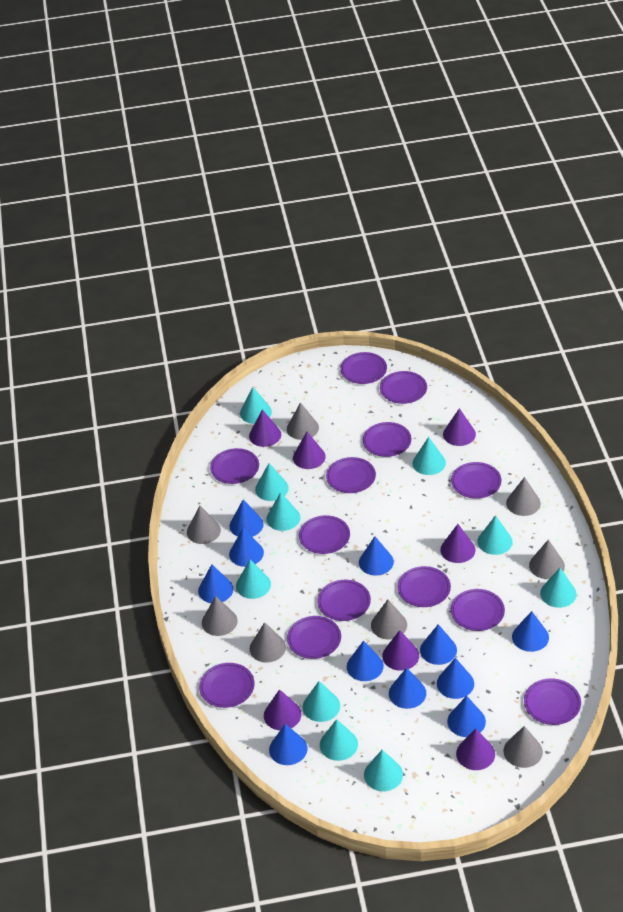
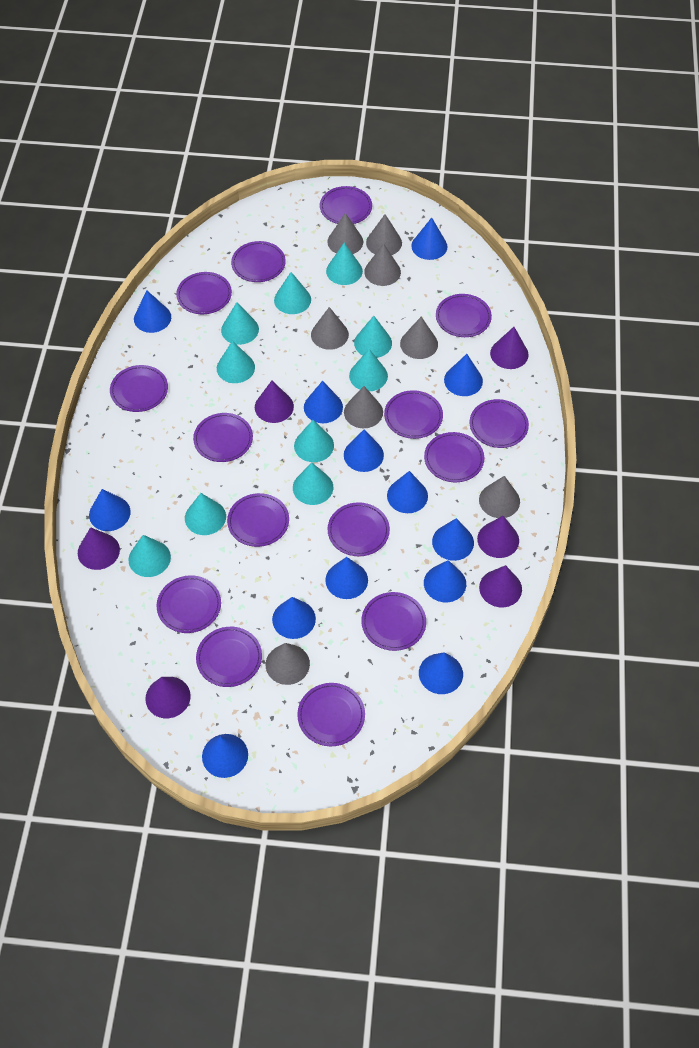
blue cone: [198,564,233,603] [229,528,264,567] [230,499,264,537] [269,724,308,765] [347,641,384,681] [359,536,394,575] [389,668,426,709] [420,624,457,665] [437,658,474,699] [447,696,486,737] [512,611,549,652] = 11 -> [89,489,131,531] [134,291,171,333] [202,734,248,778] [272,597,316,639] [304,381,343,423] [325,557,368,599] [344,429,384,472] [387,471,428,513] [411,217,447,260] [419,653,463,694] [424,560,466,602] [432,518,474,561] [444,354,483,396] = 13
purple cone: [249,409,281,447] [264,689,301,730] [293,432,326,469] [382,630,419,671] [440,524,476,563] [443,408,476,446] [456,729,495,770] = 7 -> [78,527,120,570] [145,677,191,718] [255,381,294,423] [477,516,519,558] [479,565,522,607] [490,327,529,369] = 6
purple plate: [199,663,254,708] [210,448,259,484] [287,616,341,659] [299,515,350,554] [317,580,371,621] [326,457,376,493] [340,352,387,384] [363,422,411,457] [380,371,427,404] [397,566,451,607] [451,462,501,499] [451,589,505,631] [524,678,581,725] = 13 -> [110,365,168,412] [157,575,221,633] [176,272,232,314] [193,413,253,462] [196,627,262,687] [227,493,289,547] [231,241,286,282] [297,683,365,746] [320,186,372,224] [328,502,390,556] [361,592,426,651] [384,390,443,439] [424,432,484,482] [436,294,492,337] [470,399,529,448] = 15

